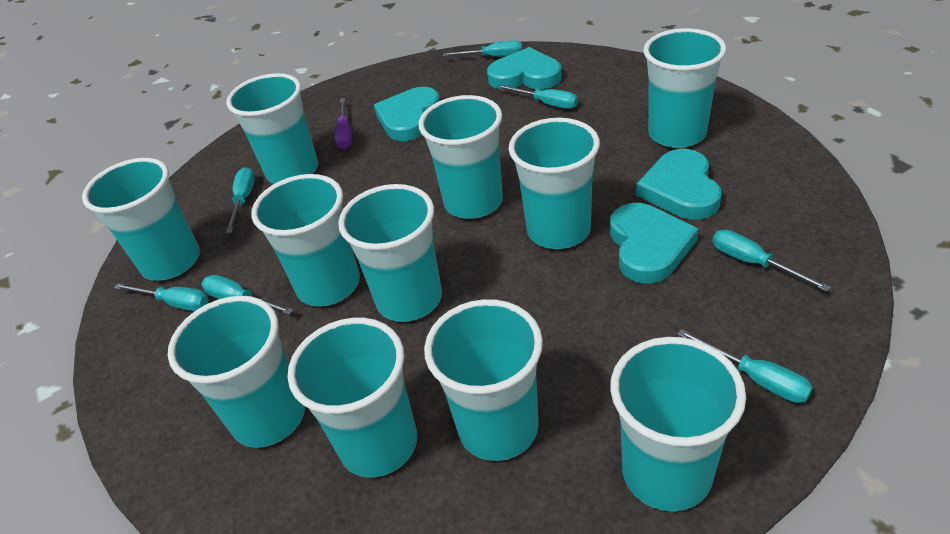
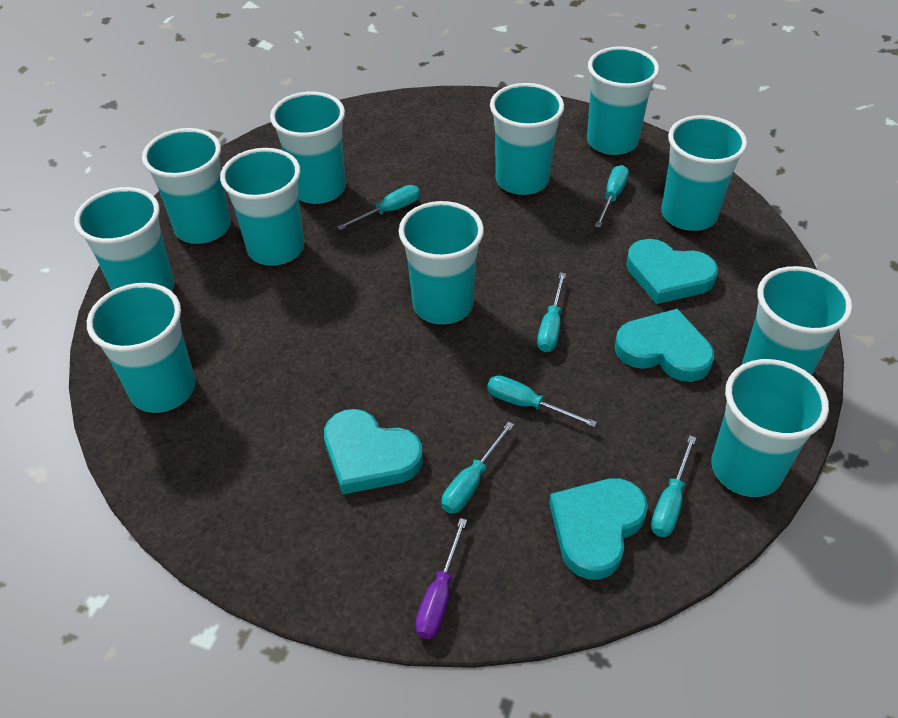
turquoise screwdriver: [114,283,209,311] [202,275,293,314] [226,167,255,233] [443,40,522,57] [497,85,578,109] [677,329,813,403] [712,230,831,292] = 7 -> [337,185,420,230] [442,422,514,514] [487,375,597,427] [537,272,566,352] [595,165,629,228] [651,435,696,537] = 6

